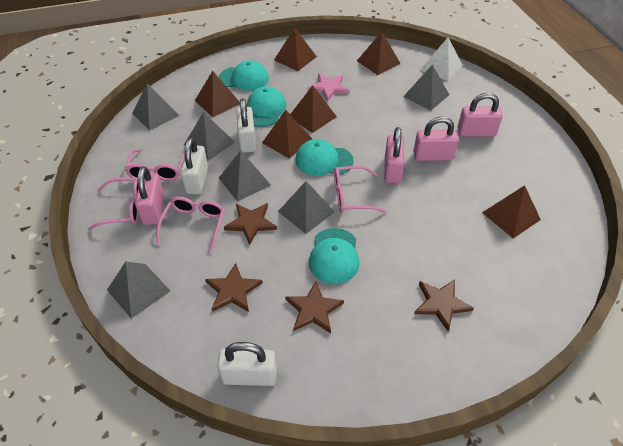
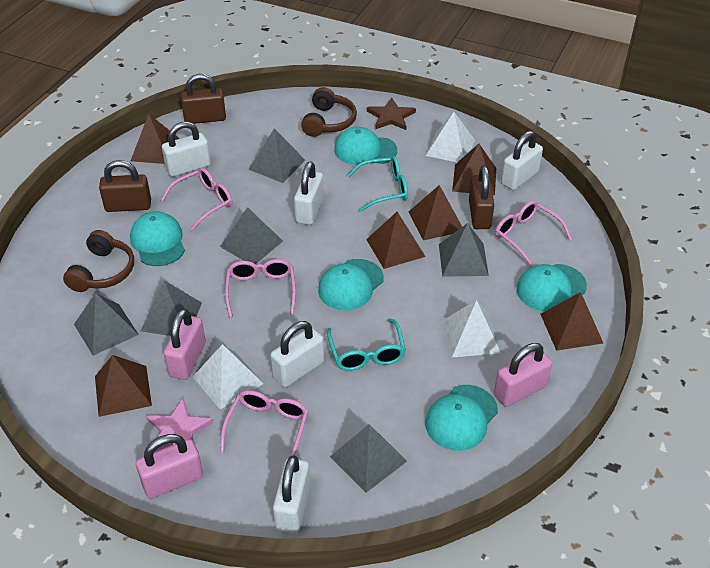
brown headphones: none = 0 -> [63,230,134,292] [301,87,357,137] = 2
brown padlock: none = 0 -> [99,160,151,212] [181,74,226,124] [469,166,494,229] = 3
brown star: [205,263,263,312] [224,203,277,245] [285,282,344,333] [414,279,474,331] = 4 -> [367,98,416,130] = 1
pink padlock: [135,166,164,225] [384,127,404,183] [413,116,459,161] [457,93,503,137] = 4 -> [136,434,203,499] [164,308,206,380] [494,343,552,407] = 3
turquoise cap: [219,60,269,91] [247,86,286,127] [295,139,354,176] [309,228,360,284] = 4 -> [130,212,185,266] [318,259,384,310] [334,127,397,165] [425,385,498,451] [516,264,587,311] = 5
turquoise glasses: none = 0 -> [327,318,406,371] [347,156,408,212] = 2
white padlock: [181,138,208,194] [217,342,277,386] [236,98,256,153] = 3 -> [162,121,211,177] [270,321,324,387] [273,455,310,534] [294,161,324,225] [501,131,543,190] = 5
white pyramid: [420,37,463,81] = 1 -> [193,344,264,409] [426,112,475,162] [443,300,501,357] = 3

